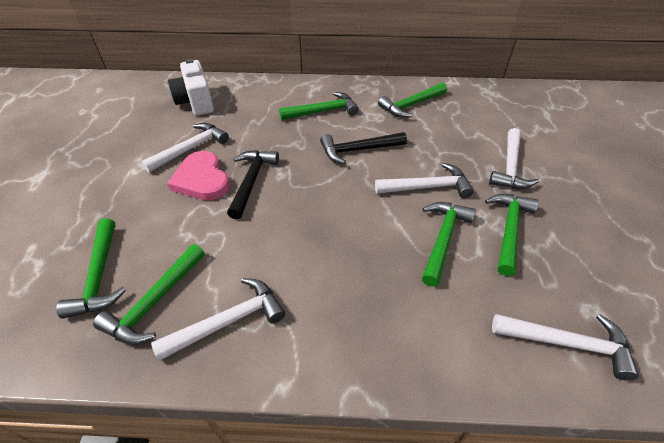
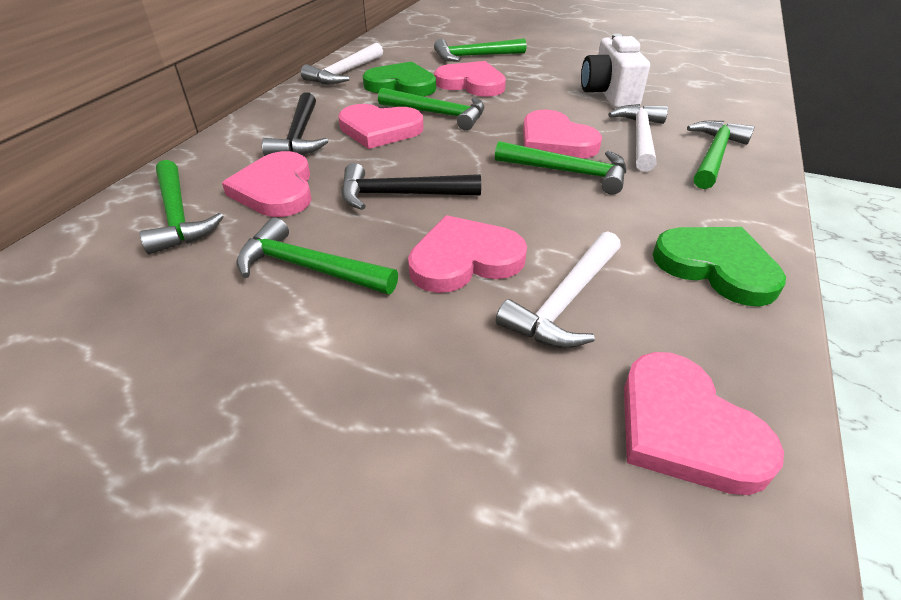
green heart: none = 0 -> [363,61,436,96] [653,227,786,306] = 2
pink heart: [167,151,230,200] = 1 -> [222,151,312,217] [338,104,423,149] [408,215,527,293] [434,61,506,97] [523,110,602,158] [624,352,784,495] = 6
white hammer: [141,123,229,173] [151,278,285,361] [375,163,474,198] [489,128,539,189] [492,314,639,381] = 5 -> [301,43,383,84] [496,232,621,348] [608,104,668,172] = 3

